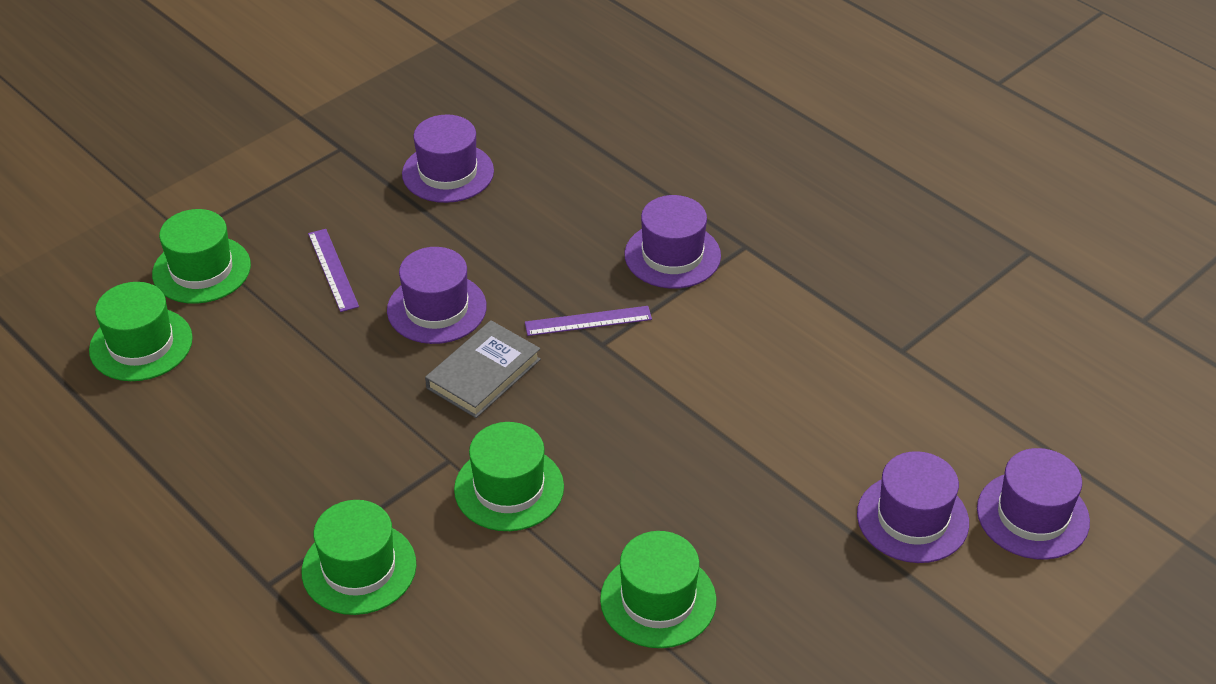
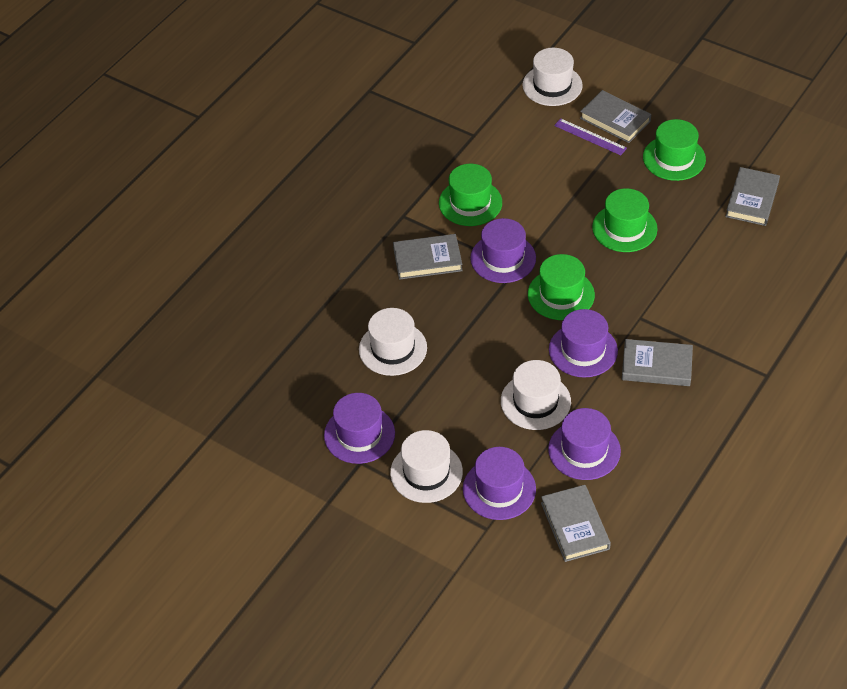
green hat: [89,282,193,381] [152,209,251,304] [302,500,416,615] [454,422,564,531] [600,531,716,648] = 5 -> [439,164,502,226] [528,254,595,320] [592,188,658,252] [643,119,706,181] = 4
grey book: [425,320,541,418] = 1 -> [393,234,463,280] [541,485,611,562] [580,90,652,143] [622,339,693,386] [725,167,780,226] = 5
purple ruler: [308,229,359,312] [525,306,652,336] = 2 -> [554,118,627,155] = 1
white hat: none = 0 -> [359,308,427,376] [390,430,463,503] [501,360,571,430] [522,48,583,106] = 4

